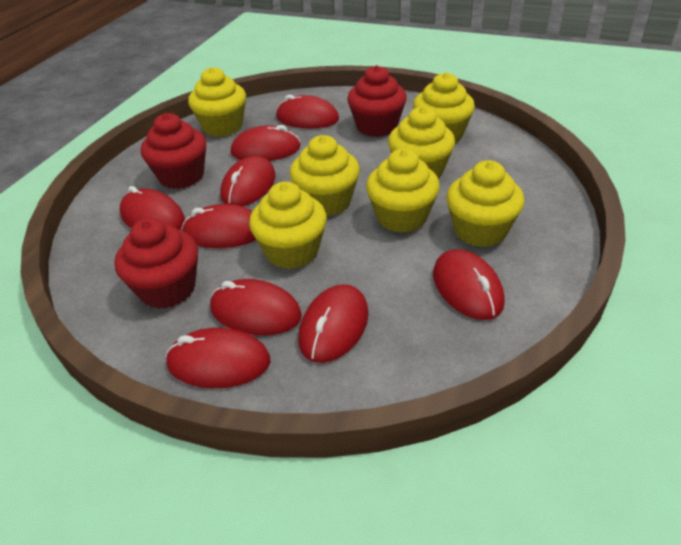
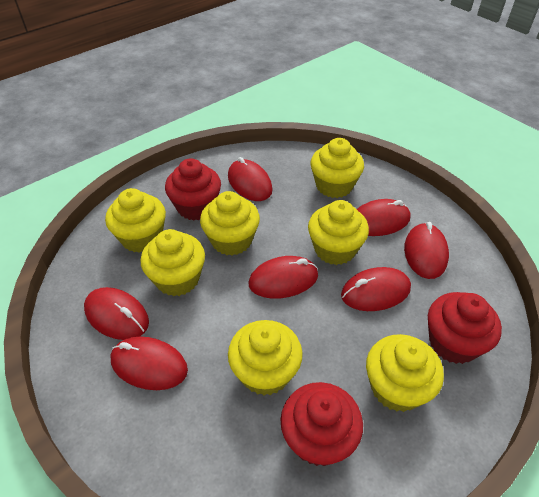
red mouse: [119,186,185,230] [166,328,270,388] [182,204,256,248] [210,279,302,336] [220,156,276,206] [231,125,301,161] [276,95,339,129] [298,284,369,363] [433,249,505,320] = 9 -> [84,287,149,340] [110,336,188,390] [228,157,273,201] [249,256,318,299] [341,267,411,311] [357,199,411,236] [404,222,449,279] = 7

